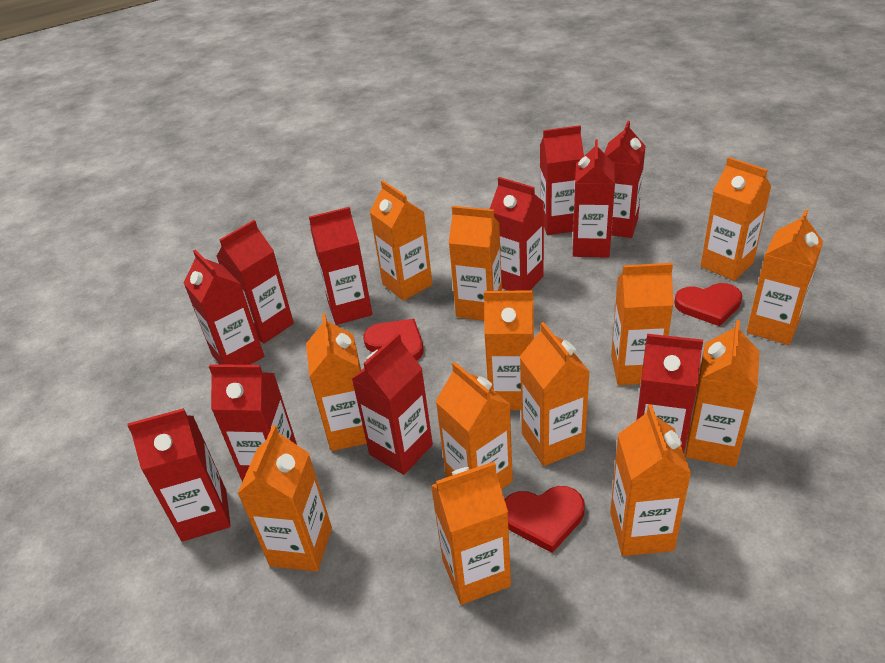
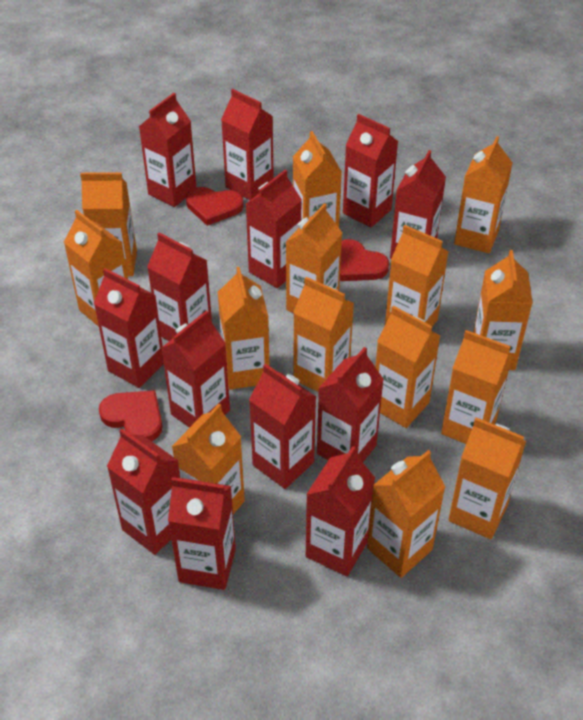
orange carton: [237,425,332,572] [306,314,367,451] [370,181,432,301] [431,462,511,605] [435,362,513,490] [449,206,502,321] [484,290,534,410] [520,322,590,466] [610,404,691,556] [611,263,674,385] [685,320,760,467] [701,157,772,281] [746,210,823,345] = 13 -> [64,210,128,327] [80,172,137,276] [172,404,245,514] [218,267,270,390] [286,203,342,313] [293,131,342,227] [293,277,354,392] [367,450,445,578] [375,306,440,428] [385,225,448,326] [441,330,513,444] [448,418,526,539] [454,136,512,253] [473,250,533,370] = 14
red carton: [128,408,231,542] [184,249,264,365] [209,364,297,482] [216,220,294,344] [309,207,372,325] [352,333,433,475] [490,177,544,291] [540,125,584,235] [573,140,615,258] [604,121,646,238] [636,334,703,453] = 11 -> [94,268,164,388] [107,429,180,555] [139,93,196,207] [147,233,212,341] [162,311,230,428] [168,477,236,590] [221,89,274,200] [246,170,302,288] [249,364,316,489] [306,446,375,577] [317,347,384,462] [343,114,398,228] [390,150,446,259] = 13

